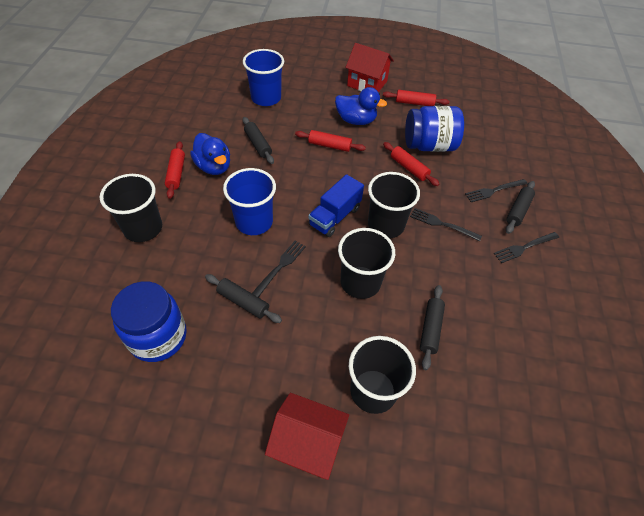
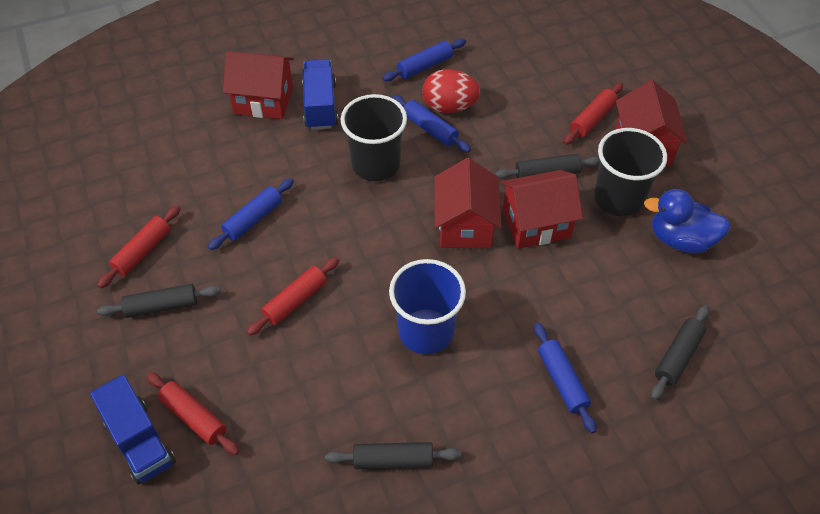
black cup: [100,174,162,242] [338,228,395,299] [349,336,416,414] [368,172,420,238] = 4 -> [341,94,407,181] [594,128,667,216] = 2
black fork: [252,241,306,298] [410,208,482,241] [465,179,528,202] [494,232,559,263] = 4 -> none = 0
blue cup: [223,168,276,235] [243,49,284,106] = 2 -> [389,259,466,354] = 1
blue duck: [190,133,230,175] [335,87,387,125] = 2 -> [644,189,731,253] = 1
blue jar: [111,281,187,362] [405,106,464,152] = 2 -> none = 0
blue rolling pin: none = 0 -> [208,178,294,250] [383,39,466,81] [392,95,471,152] [534,323,596,433] = 4
blue truck: [308,174,364,237] = 1 -> [90,375,176,485] [302,59,338,130] = 2
red egg: none = 0 -> [423,69,480,113] = 1
red house: [265,393,349,480] [345,43,394,92] = 2 -> [223,51,294,119] [434,158,502,248] [500,170,583,249] [616,80,688,166] = 4

